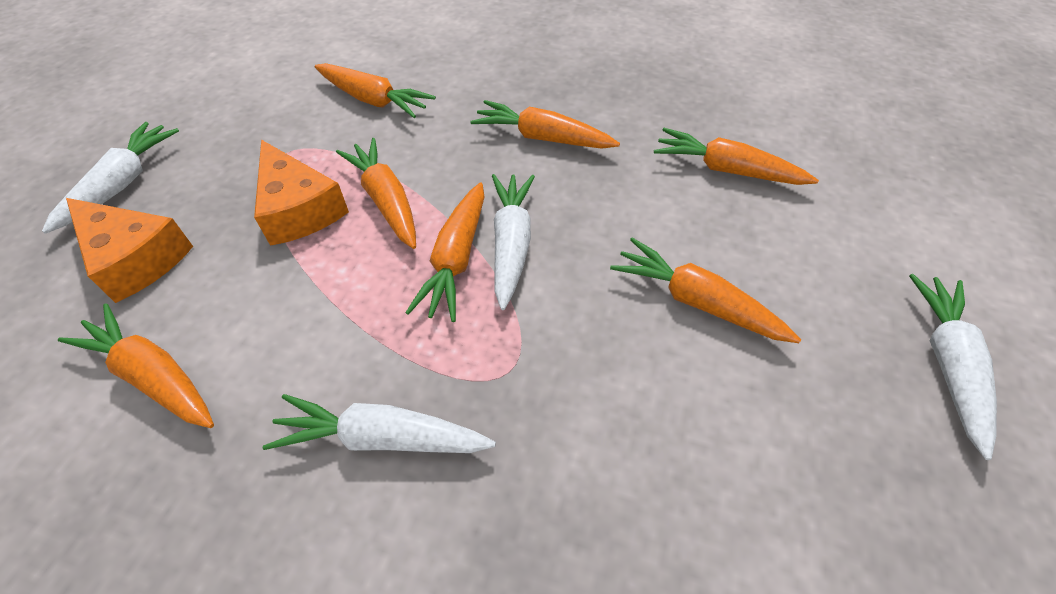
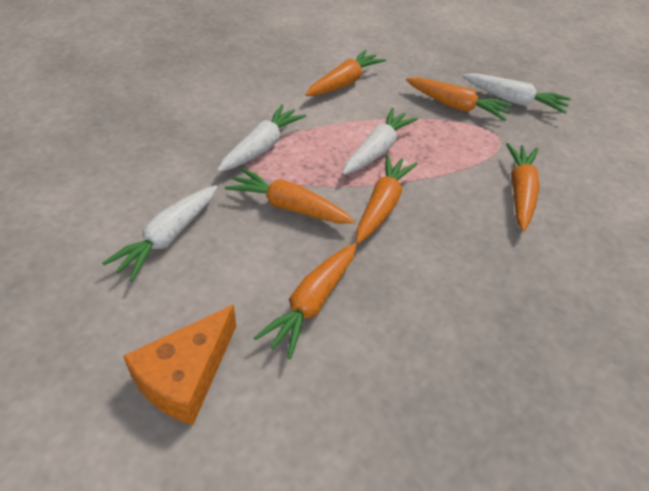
orange carrot: [58,303,214,428] [315,63,436,118] [336,138,416,249] [405,183,484,322] [470,100,620,149] [610,237,801,343] [654,128,819,185] = 7 -> [225,168,355,224] [254,243,357,359] [305,50,386,96] [356,154,418,244] [406,77,514,121] [506,143,539,231] = 6
orange cheese: [66,198,193,303] [254,140,349,246] = 2 -> [123,304,236,425] = 1

